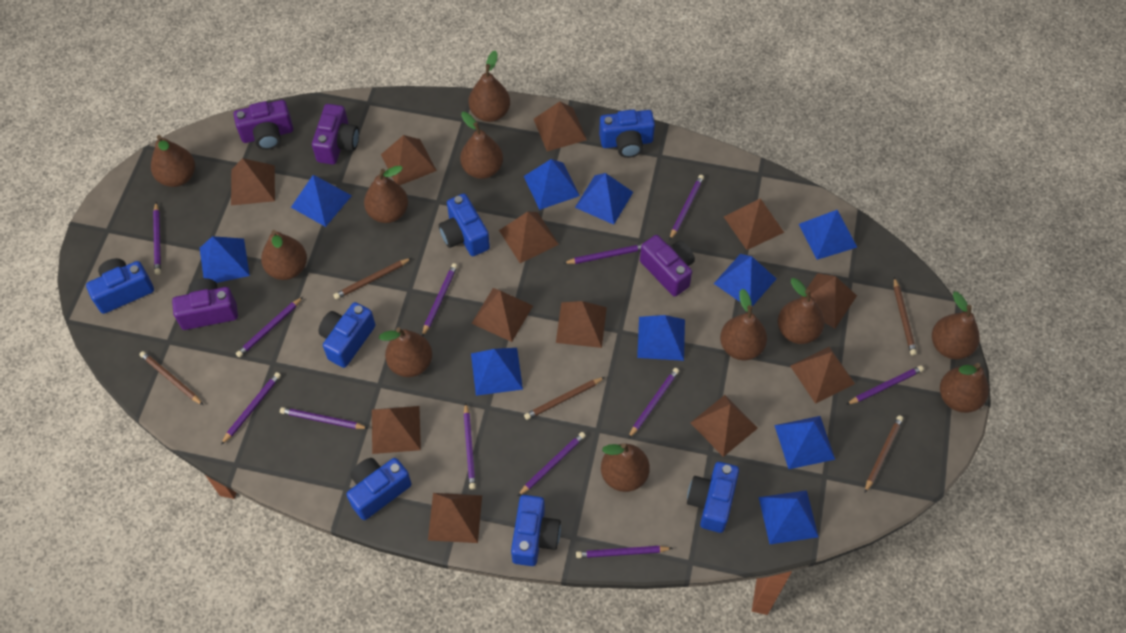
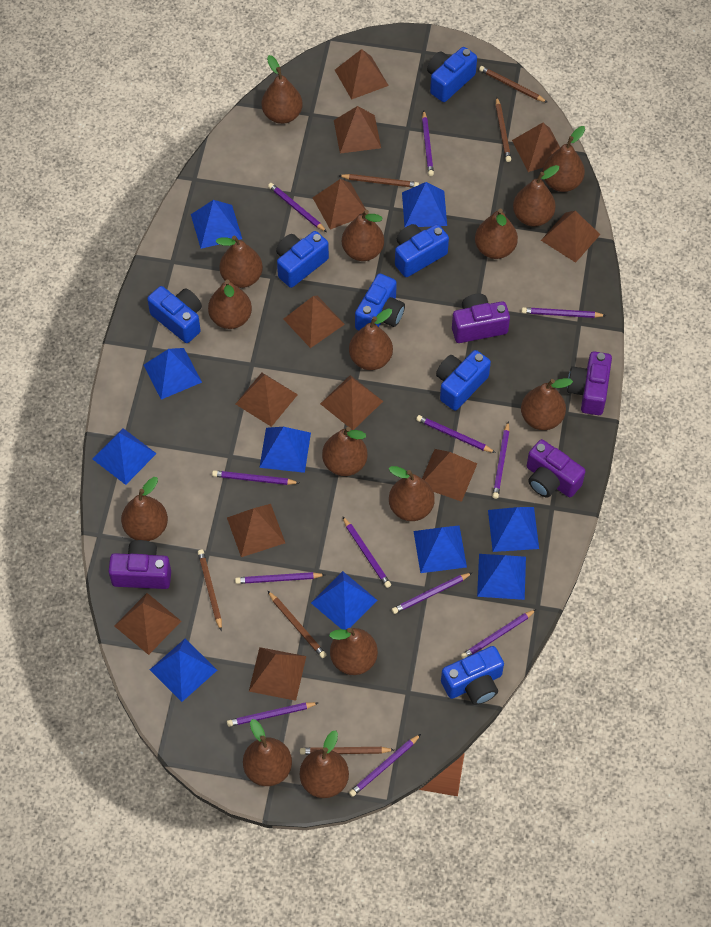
brown pear: [151,135,195,187] [261,230,307,280] [364,166,408,223] [379,327,432,377] [460,112,503,179] [469,51,510,122] [601,443,650,492] [720,289,767,360] [778,278,824,344] [932,292,980,359] [940,363,989,413] = 11 -> [121,477,168,541] [208,280,252,329] [215,236,263,288] [243,719,292,786] [261,55,303,124] [300,730,349,798] [322,427,368,476] [329,628,378,675] [342,210,384,261] [349,308,393,370] [389,466,435,521] [475,209,518,259] [513,165,559,227] [521,378,573,430] [543,126,585,192] = 15
brown pencil: [139,351,203,405] [334,258,411,299] [524,377,605,420] [865,415,903,493] [894,277,917,355] = 5 -> [198,550,222,631] [268,591,327,658] [300,747,394,755] [338,174,419,188] [479,66,548,103] [496,97,511,162] = 6

